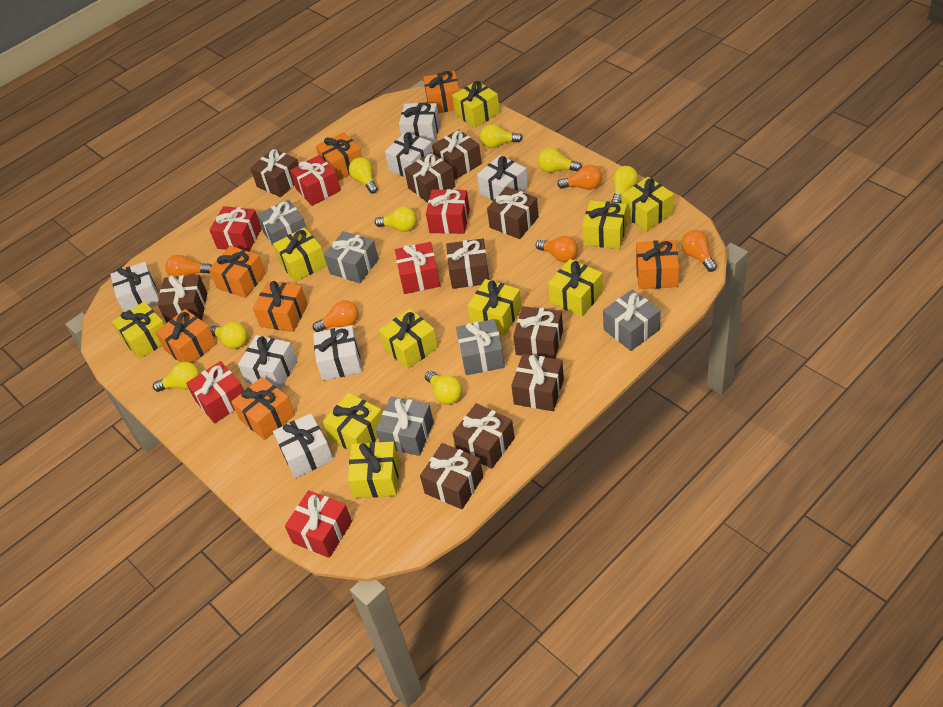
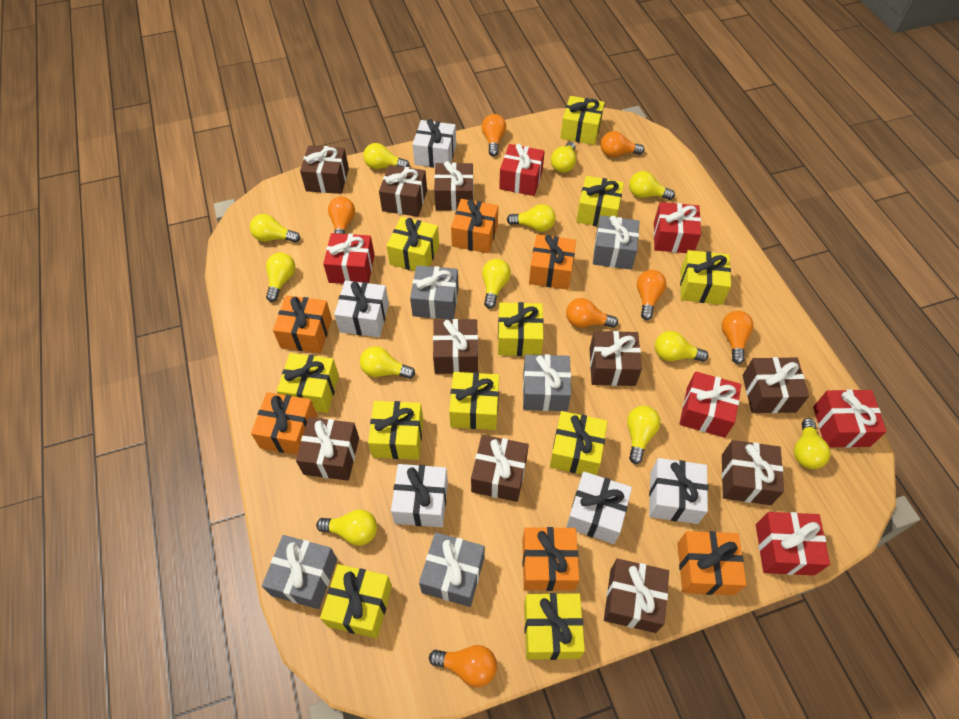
orange gift: [155,309,217,363] [209,246,266,298] [231,377,295,440] [253,281,308,332] [316,132,362,181] [423,71,459,113] [636,240,679,289] = 7 -> [251,392,317,455] [273,295,332,353] [451,199,498,253] [523,527,579,591] [529,234,576,290] [677,531,747,595] = 6
orange light bulb: [165,255,212,277] [313,300,359,332] [536,236,578,262] [557,165,602,190] [681,230,717,272] = 5 -> [328,197,355,234] [429,645,497,688] [482,114,506,156] [566,298,618,328] [601,131,645,157] [637,270,666,320] [722,311,753,364] = 7
white gift: [110,262,159,312] [238,335,297,390] [273,413,333,479] [313,325,362,381] [385,132,433,177] [399,102,440,143] [477,155,528,201] = 7 -> [334,281,389,337] [391,464,448,527] [412,119,456,168] [566,471,632,544] [649,458,708,524] = 5
yellow gift: [112,302,165,359] [273,227,327,282] [323,393,382,451] [348,442,399,498] [379,309,438,369] [452,80,500,128] [468,279,522,336] [548,259,603,317] [582,200,627,249] [621,177,674,232] = 10 -> [277,353,339,413] [320,564,392,639] [368,401,423,460] [387,217,439,271] [449,372,499,430] [498,302,544,356] [524,593,585,660] [550,411,608,475] [560,96,605,145] [576,176,624,226] [680,250,731,305] = 11
yellow light bulb: [153,362,200,392] [209,322,248,349] [349,157,378,194] [375,207,417,232] [425,371,462,405] [480,124,522,148] [538,148,582,173] [611,166,638,203] = 8 -> [250,214,300,243] [266,252,295,302] [316,509,377,546] [360,346,415,379] [363,143,410,169] [482,259,511,308] [507,204,556,232] [551,142,576,173] [627,406,660,464] [629,171,675,200] [655,331,708,362] [794,418,830,469] = 12

